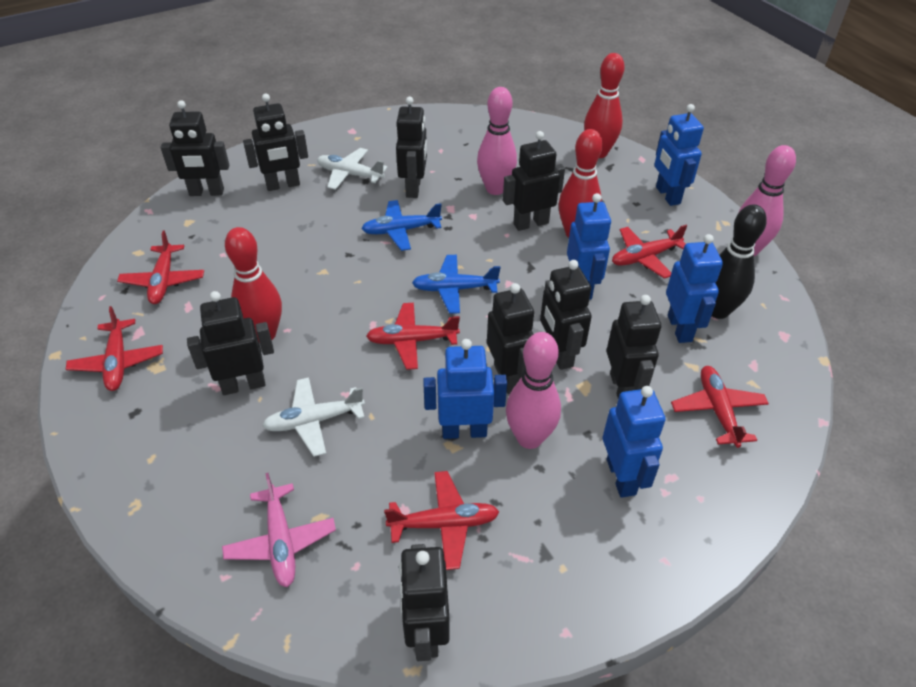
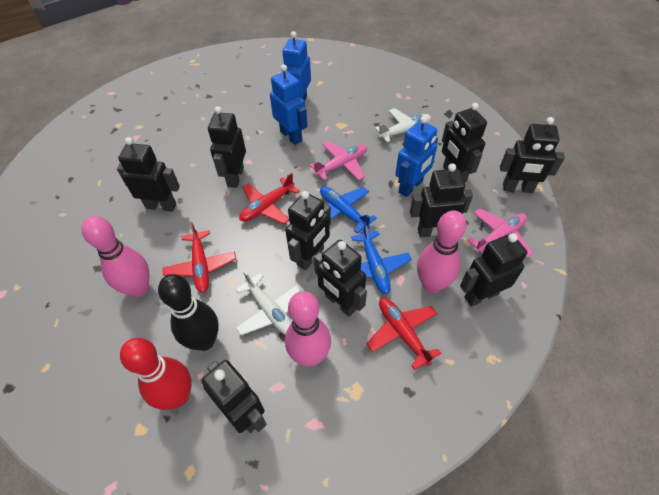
blue robot: [423,339,507,439] [567,193,611,300] [603,386,666,498] [654,104,704,206] [666,234,723,343] = 5 -> [270,64,308,145] [282,31,311,101] [395,116,438,197] = 3
pink plane: [222,473,336,587] = 1 -> [310,141,367,181] [467,208,533,258] = 2
red bowling pin: [225,227,282,343] [559,129,603,238] [584,53,625,158] = 3 -> [120,338,192,410] = 1
red plane: [66,306,163,391] [117,230,204,304] [366,303,460,370] [384,471,499,570] [612,225,687,279] [671,366,769,448] = 6 -> [163,222,236,293] [239,173,300,224] [367,298,441,370] = 3

